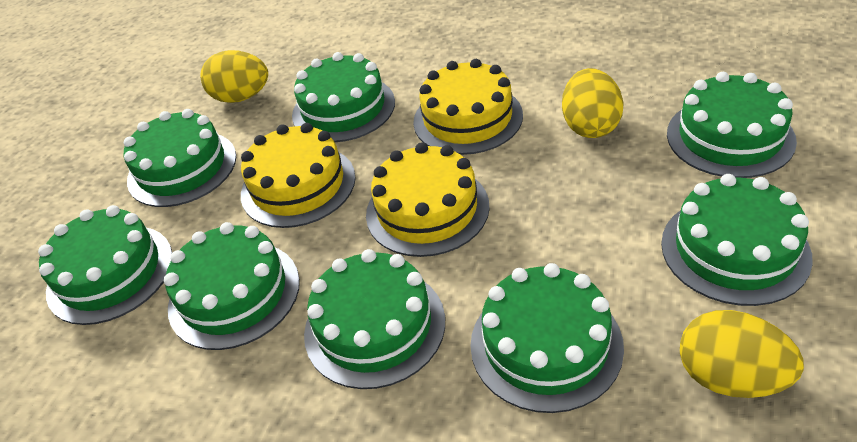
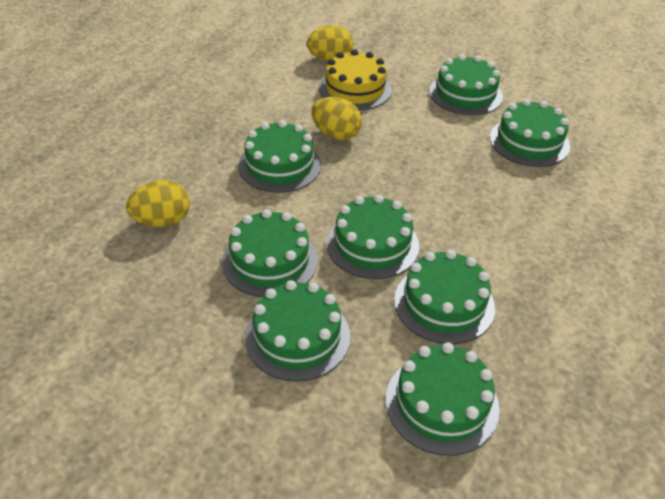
yellow cake: [241,123,356,228] [366,143,490,257] [413,59,523,155] = 3 -> [319,49,392,110] = 1

